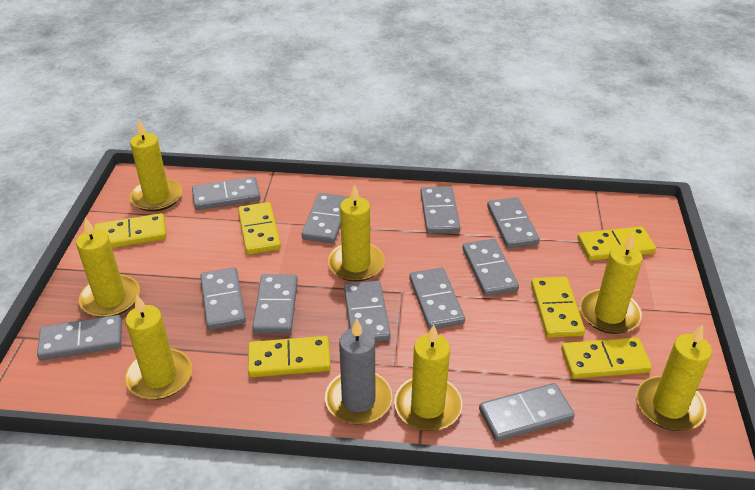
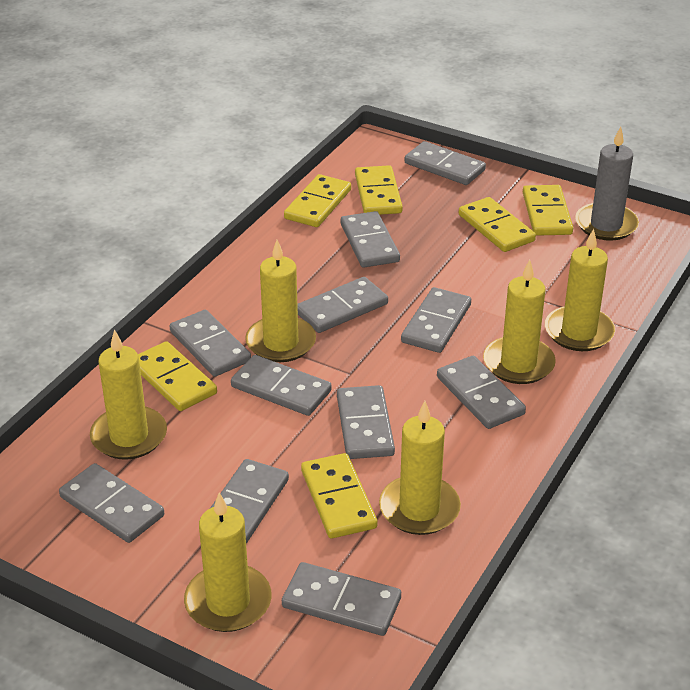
yellow candle: [76,218,140,317] [125,295,192,400] [130,120,182,212] [328,184,385,282] [394,325,462,431] [580,233,643,334] [636,324,712,431] = 7 -> [90,329,167,460] [184,493,272,632] [245,240,316,362] [379,401,461,535] [483,260,556,384] [545,229,615,351] = 6

